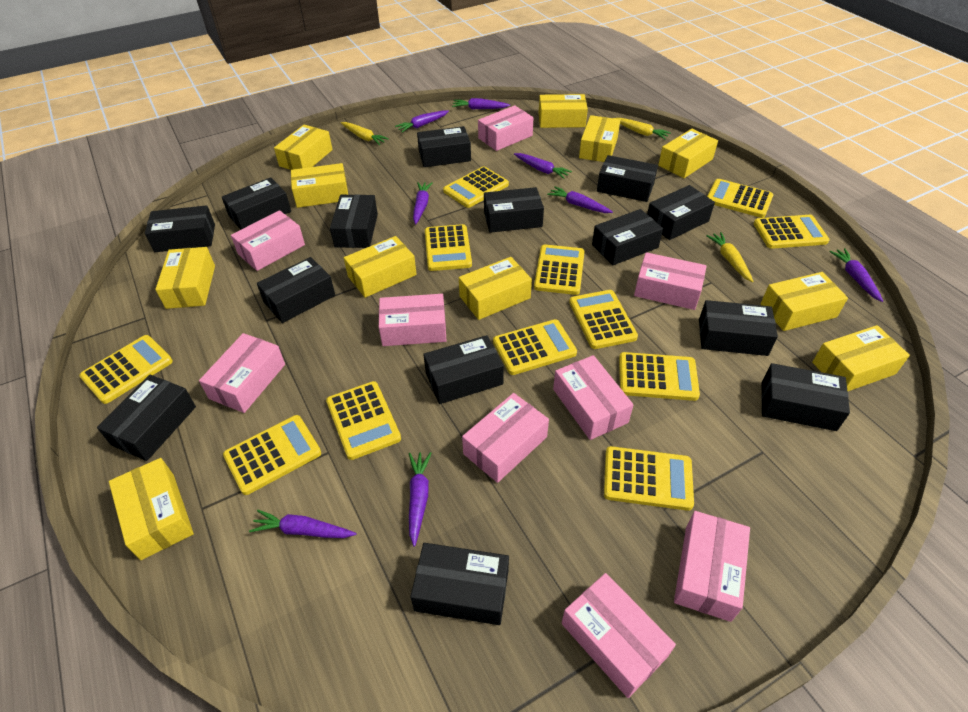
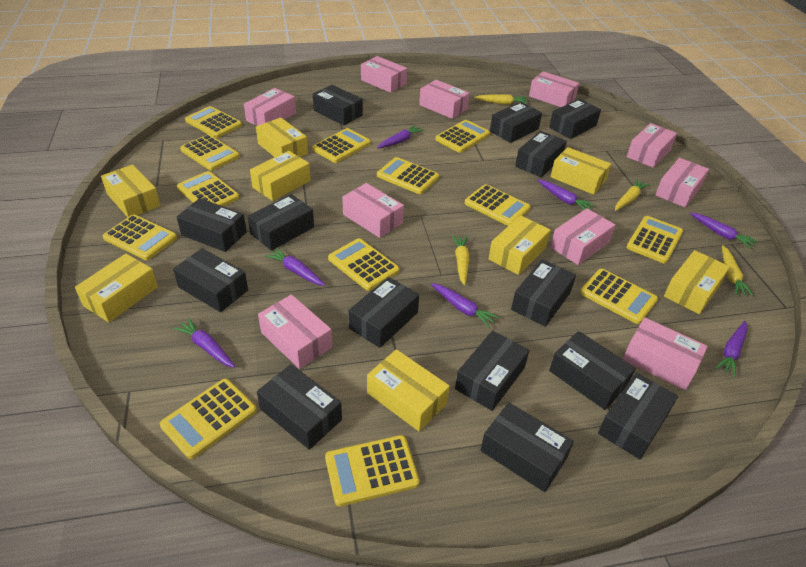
pink box: [199,333,285,413] [231,210,305,271] [379,294,447,346] [462,393,549,483] [478,105,534,151] [553,355,634,440] [562,573,676,698] [634,252,707,310] [674,511,750,622] = 9 -> [244,88,296,126] [258,294,332,369] [342,183,404,238] [361,56,407,93] [419,80,470,119] [529,71,579,107] [550,208,615,265] [623,317,708,390] [627,123,677,168] [655,158,709,207] = 10
purple carrot: [249,510,356,538] [395,110,449,132] [409,452,431,546] [413,182,433,224] [452,98,510,109] [514,153,572,179] [547,186,613,213] [829,248,883,302] = 8 -> [173,318,235,368] [265,247,325,286] [377,125,424,149] [431,283,499,328] [537,180,595,210] [690,213,758,249] [715,321,748,377] = 7
yellow box: [109,458,194,560] [155,247,215,309] [274,125,333,170] [291,163,348,208] [344,236,417,298] [459,257,532,320] [539,94,588,128] [579,115,620,162] [658,129,718,178] [761,272,848,331] [812,325,910,391] = 11 -> [75,254,158,322] [101,164,161,217] [250,151,311,201] [256,117,308,157] [367,349,450,432] [489,215,551,275] [551,147,611,195] [664,250,730,314] = 8
yellow calculator: [79,335,173,404] [223,415,321,495] [326,381,401,460] [425,224,472,271] [443,166,509,208] [493,319,577,375] [534,244,585,295] [569,290,638,349] [604,446,694,511] [619,352,700,401] [707,179,773,218] [753,215,830,249] = 12 -> [103,214,177,260] [160,378,257,459] [177,171,239,206] [180,134,240,171] [185,106,242,138] [312,128,371,163] [325,435,419,506] [328,238,400,291] [377,157,439,194] [435,120,490,153] [465,184,531,226] [580,269,658,324] [626,216,683,263] = 13
yellow carrot: [341,122,389,145] [614,118,671,139] [706,232,753,282] = 3 -> [451,235,470,285] [474,95,528,105] [615,179,650,211] [722,245,754,296] = 4

